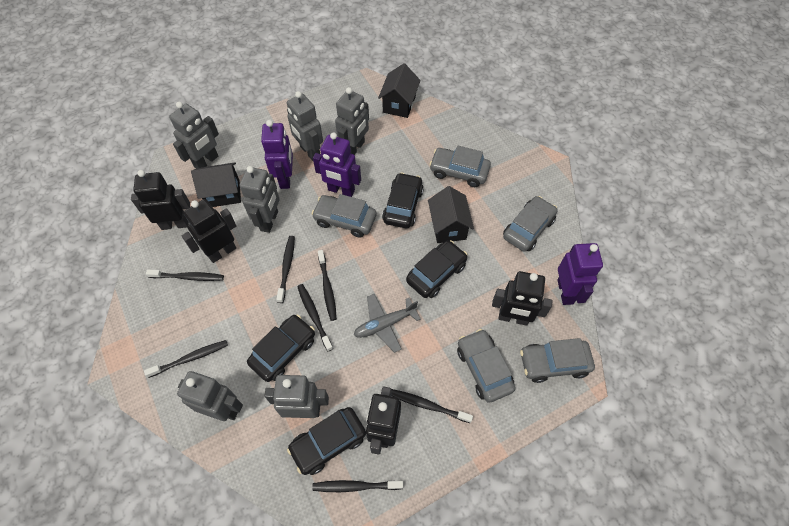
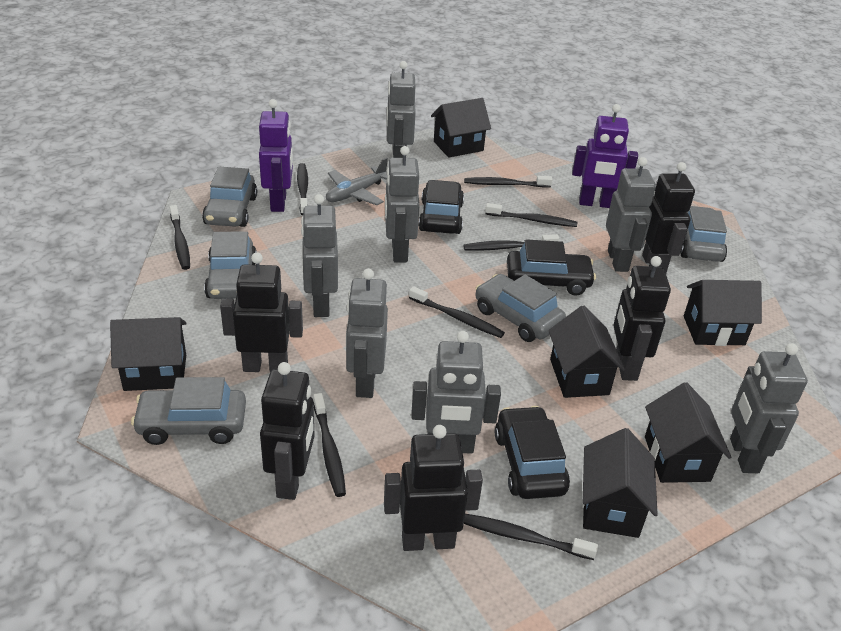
black car: [247,314,315,382] [287,407,366,475] [382,172,424,228] [406,240,467,298] = 4 -> [419,180,464,234] [495,406,570,499] [507,239,596,296] = 3
black house: [191,162,241,207] [378,63,421,118] [428,186,474,243] = 3 -> [110,317,187,391] [431,98,491,158] [548,306,625,398] [582,428,658,538] [645,382,731,483] [684,280,762,346] = 6
black robot: [131,170,190,230] [182,199,236,263] [366,387,401,455] [492,271,552,326] = 4 -> [220,252,303,372] [260,362,315,500] [384,425,483,551] [614,256,671,381] [642,162,695,273] = 5
black toothbrush: [144,340,228,378] [146,269,224,281] [276,236,295,303] [297,284,333,352] [312,480,403,492] [318,250,337,321] [391,389,473,423] = 7 -> [170,205,190,270] [297,163,308,215] [313,393,346,497] [409,286,505,338] [463,234,559,251] [464,176,552,187] [464,514,598,560] [485,203,577,227] = 8
grey robot: [169,102,219,168] [177,371,243,421] [239,166,280,233] [264,375,329,418] [287,91,323,161] [335,87,369,155] = 6 -> [301,194,338,317] [346,268,388,398] [385,146,420,262] [386,61,416,158] [411,331,501,454] [606,157,656,272] [730,343,808,473] = 7
purple robot: [261,120,293,189] [313,132,361,197] [557,243,603,305] = 3 -> [259,99,293,212] [572,104,638,208] = 2

